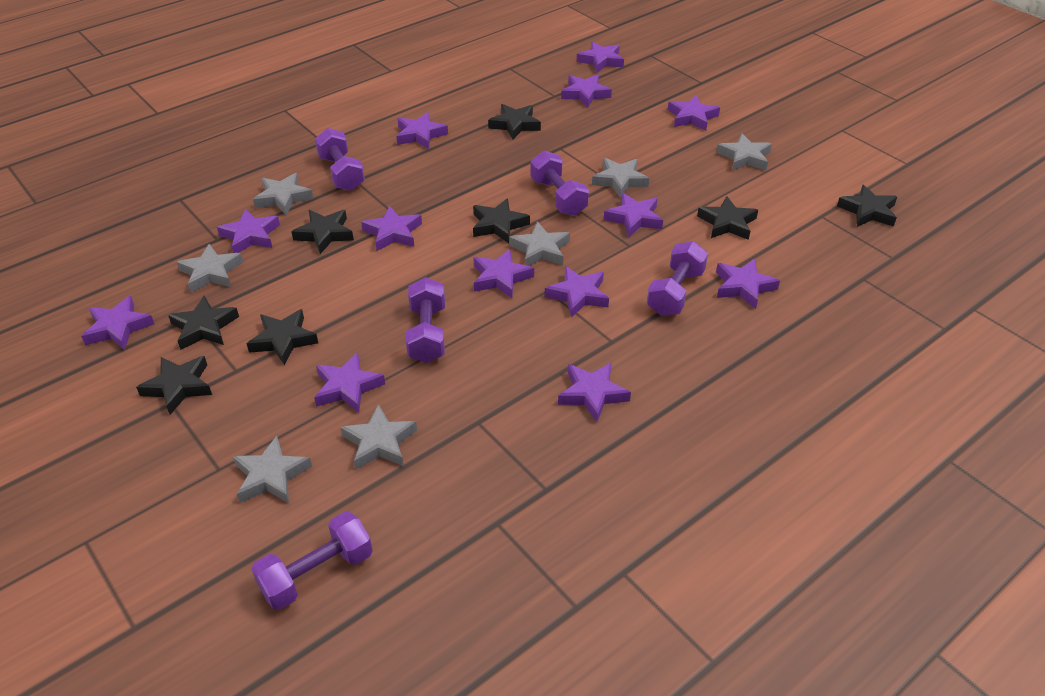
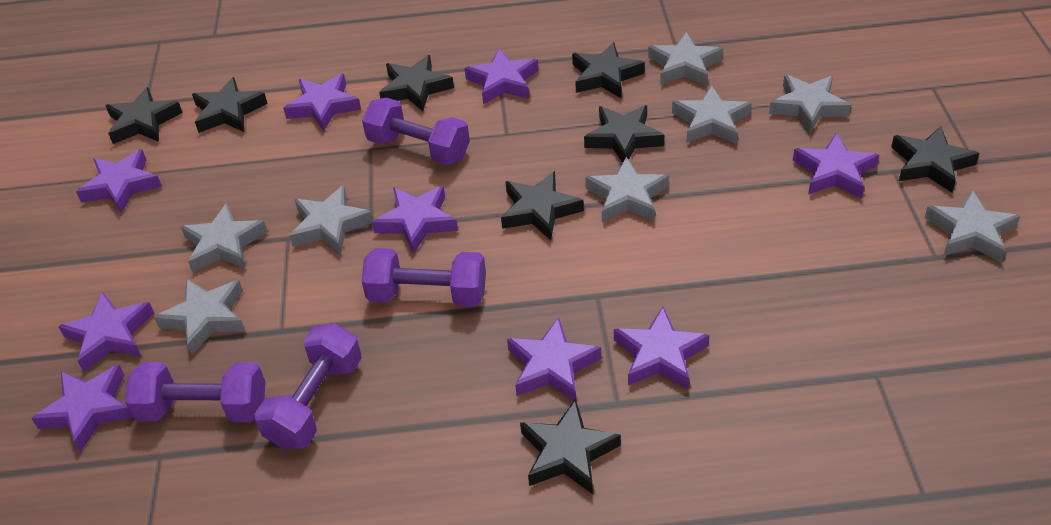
grey star: [177,244,243,293] [233,436,312,503] [253,173,313,216] [340,404,417,470] [509,222,570,266] [592,158,649,198] [716,133,772,171] = 7 -> [154,279,245,355] [181,203,267,273] [289,185,373,254] [585,157,669,222] [648,32,723,86] [672,85,752,144] [769,74,851,133] [924,190,1020,263] = 8
purple dumbbell: [251,512,373,610] [315,128,365,191] [406,277,445,363] [530,151,589,216] [647,241,708,316] = 5 -> [125,362,266,422] [255,323,362,449] [362,98,470,165] [362,248,486,307] = 4
purple star: [81,296,154,350] [217,209,280,253] [314,352,385,413] [361,206,422,251] [396,112,448,149] [473,249,534,298] [545,266,609,318] [558,362,631,422] [561,75,612,108] [577,42,624,73] [604,193,663,237] [668,96,720,131] [716,258,780,309] = 13 -> [31,365,134,452] [58,291,154,372] [76,149,162,214] [283,74,361,131] [372,186,458,254] [464,48,539,104] [507,317,601,400] [614,307,709,390] [793,133,879,198] = 9

